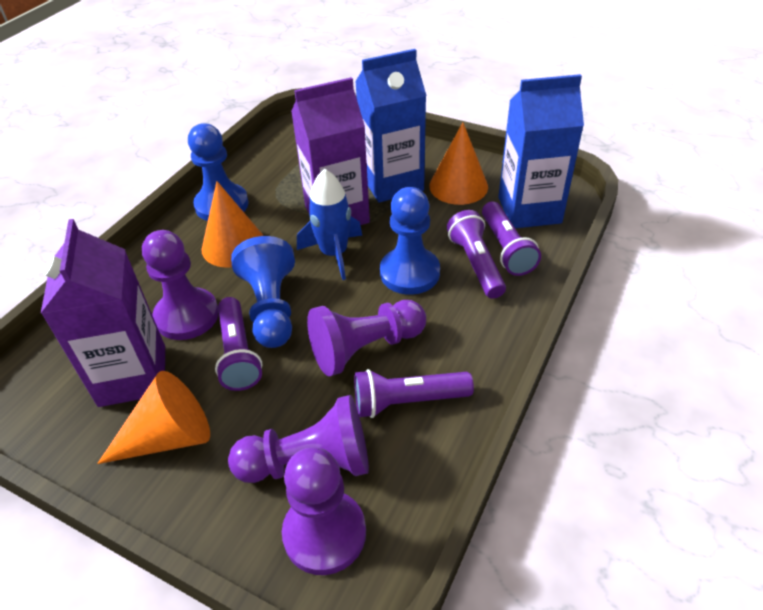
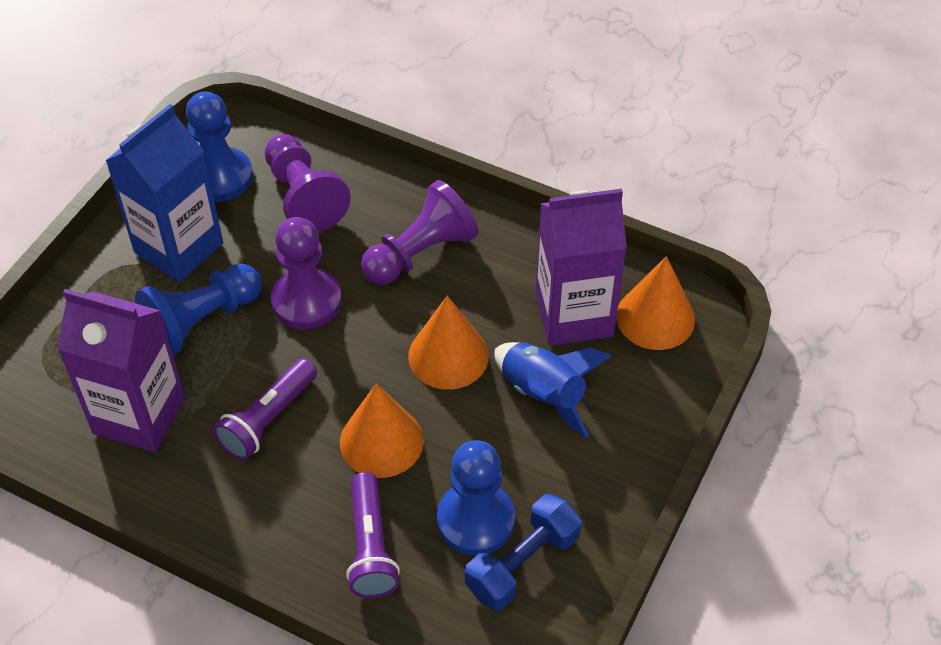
blue carton: [355,49,426,203] [498,74,584,228] = 2 -> [105,104,223,282] = 1
blue dumbbell: none = 0 -> [465,494,582,611] = 1
purple flashlight: [215,297,262,391] [354,369,474,418] [447,210,506,299] [482,201,541,276] = 4 -> [213,358,317,460] [346,472,400,598] = 2
purple pawn: [142,230,219,340] [228,395,369,483] [282,447,366,575] [307,300,426,376] = 4 -> [265,134,351,232] [271,217,342,329] [361,180,479,285] = 3

